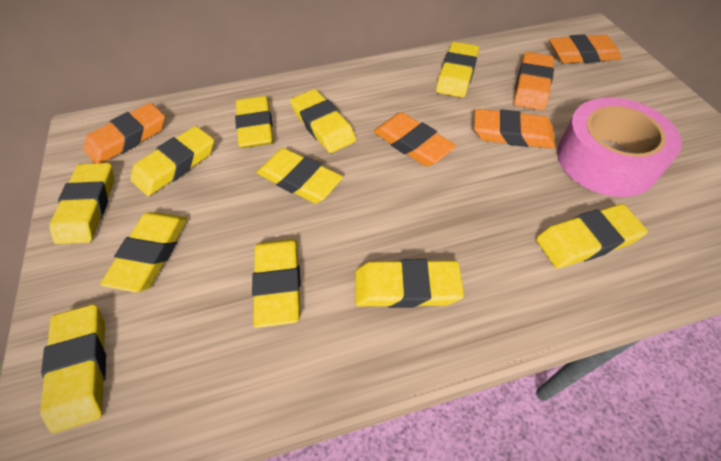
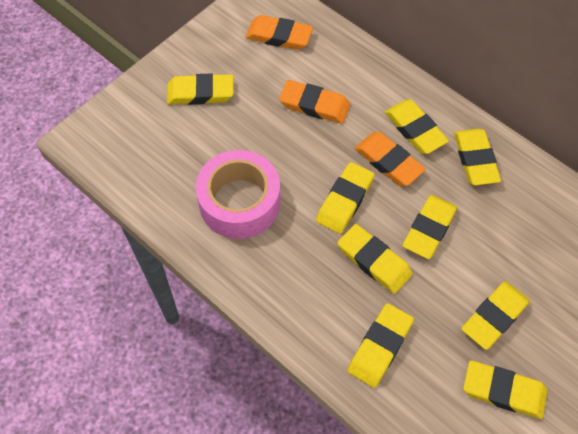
orange eraser: [84,103,165,163] [373,112,456,167] [474,109,555,149] [514,52,554,110] [549,34,621,63] = 5 -> [246,15,313,50] [279,80,350,124] [355,132,426,186] = 3
yellow eraser: [40,304,106,433] [50,163,114,244] [100,212,188,292] [130,126,214,196] [235,96,274,148] [252,239,301,328] [257,148,343,203] [290,89,356,153] [355,259,464,308] [436,42,479,97] [536,204,648,269] = 11 -> [167,74,233,105] [316,162,375,234] [337,224,413,294] [348,303,414,388] [385,100,449,154] [402,195,457,259] [454,129,501,185] [461,281,530,350] [463,360,548,419] = 9

